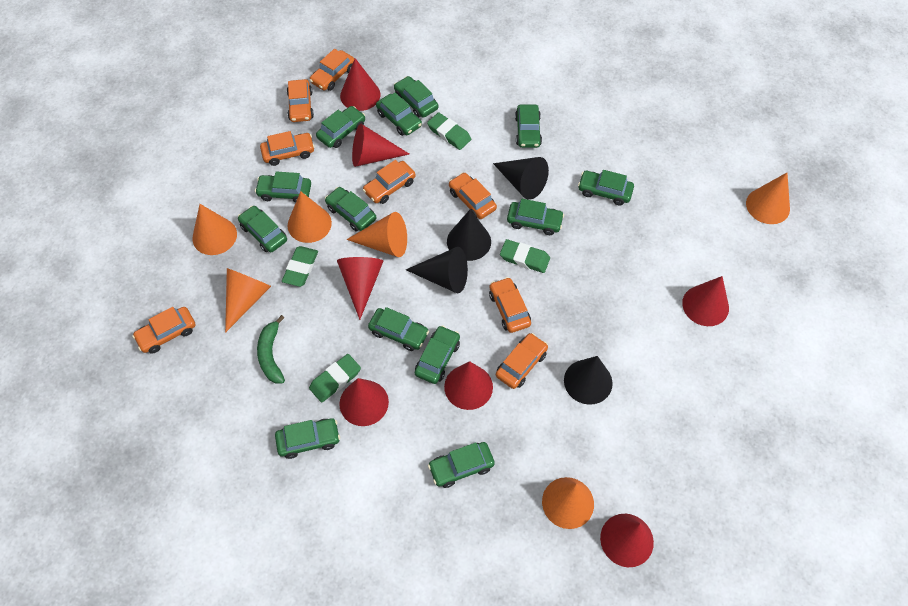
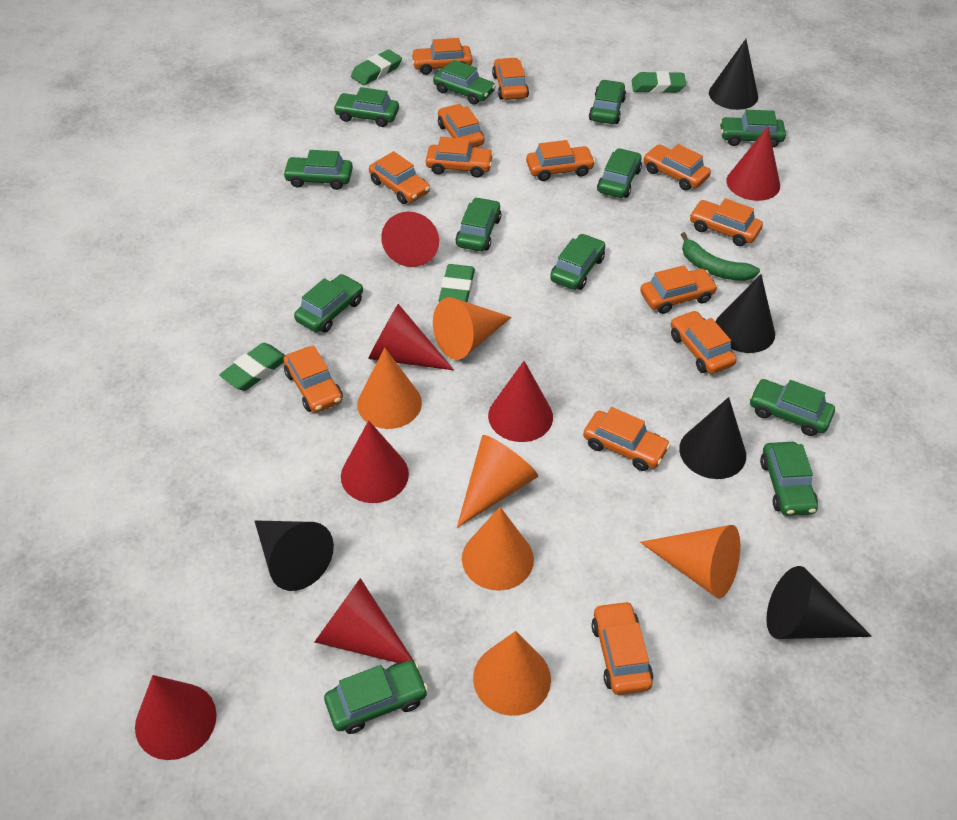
black cone: [406,247,468,293] [447,210,491,261] [493,157,549,200] [564,356,613,405] = 4 -> [255,520,334,591] [679,397,746,479] [709,39,758,110] [715,274,775,353] [766,566,872,639] = 5
green car: [238,206,287,252] [255,171,311,203] [275,418,340,459] [316,106,365,148] [325,187,376,232] [368,307,429,351] [376,93,422,136] [394,76,438,118] [415,325,460,384] [428,442,495,488] [507,199,564,235] [515,104,542,148] [578,170,634,205] = 13 -> [283,150,353,190] [294,274,363,333] [324,660,428,734] [333,87,399,127] [433,60,496,105] [456,197,501,251] [550,234,605,290] [589,80,626,124] [597,148,642,198] [720,110,786,147] [749,379,835,436] [760,442,818,516] = 12
orange car: [132,307,196,354] [260,131,315,166] [287,79,314,122] [310,49,354,91] [363,160,416,204] [449,172,497,219] [489,277,531,333] [496,333,548,389] = 8 -> [283,345,343,413] [369,151,430,204] [411,38,472,75] [426,137,494,178] [438,104,484,148] [492,58,529,100] [526,140,595,181] [583,407,670,471] [591,601,653,695] [640,265,718,314] [644,144,711,191] [671,310,737,374] [690,198,763,246] = 13

